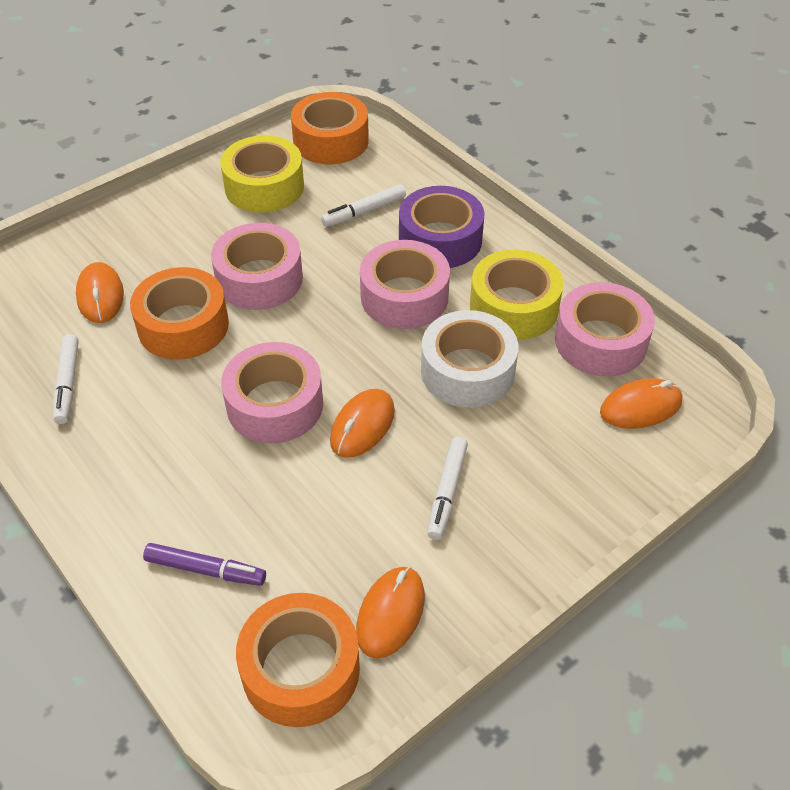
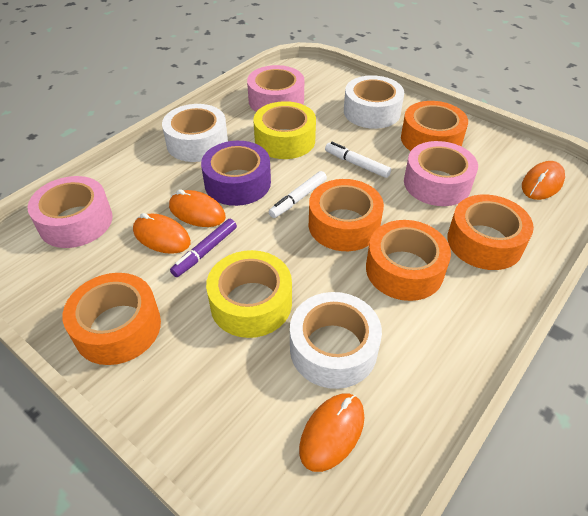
orange tape: [130,267,229,360] [236,593,360,727] [291,92,369,164] = 3 -> [63,273,161,365] [309,179,384,251] [366,220,451,301] [401,101,468,151] [447,195,534,270] = 5
pink tape: [211,223,303,310] [221,342,323,443] [360,240,450,329] [555,282,655,376] = 4 -> [28,176,113,248] [247,65,304,112] [404,141,478,206] = 3
white marker: [53,334,79,424] [321,184,406,227] [427,437,468,540] = 3 -> [269,171,327,218] [325,142,391,178] = 2
white tape: [421,310,518,408] = 1 -> [162,104,228,162] [290,292,382,389] [344,75,404,129] = 3

